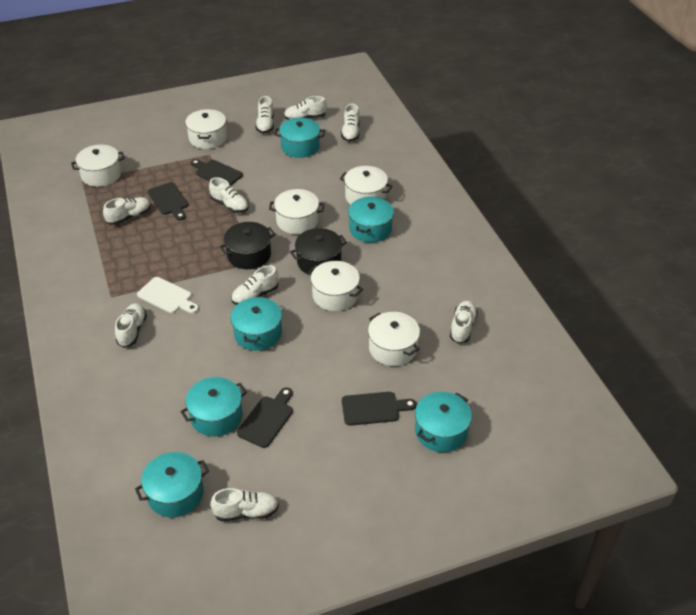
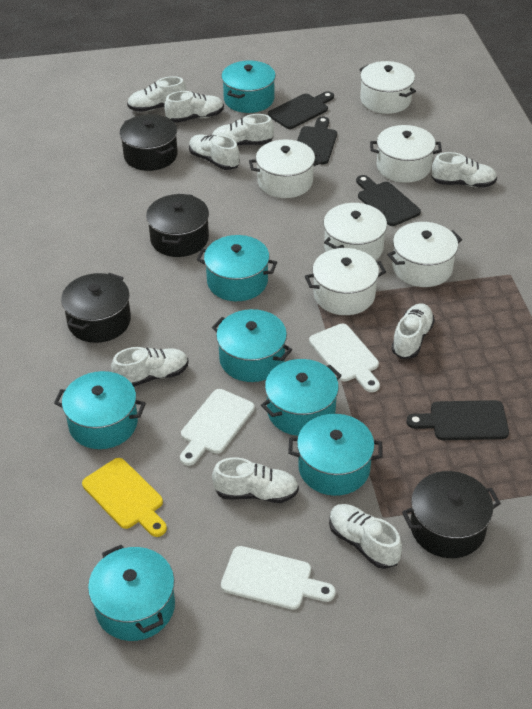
black pot: [219,222,276,269] [290,228,347,275] = 2 -> [61,273,131,343] [120,114,178,171] [146,194,209,257] [402,471,501,558] = 4
turquoise pot: [135,452,209,517] [180,377,247,437] [230,296,282,351] [275,117,325,158] [348,197,394,243] [415,392,472,452] = 6 -> [54,371,146,449] [88,545,175,641] [197,235,277,301] [212,309,292,382] [222,60,276,113] [261,359,342,436] [288,414,383,496] = 7
white cutting board: [137,277,199,313] = 1 -> [180,389,255,466] [221,546,335,610] [309,324,380,392] = 3
yellow cutting board: none = 0 -> [82,458,167,537] = 1

